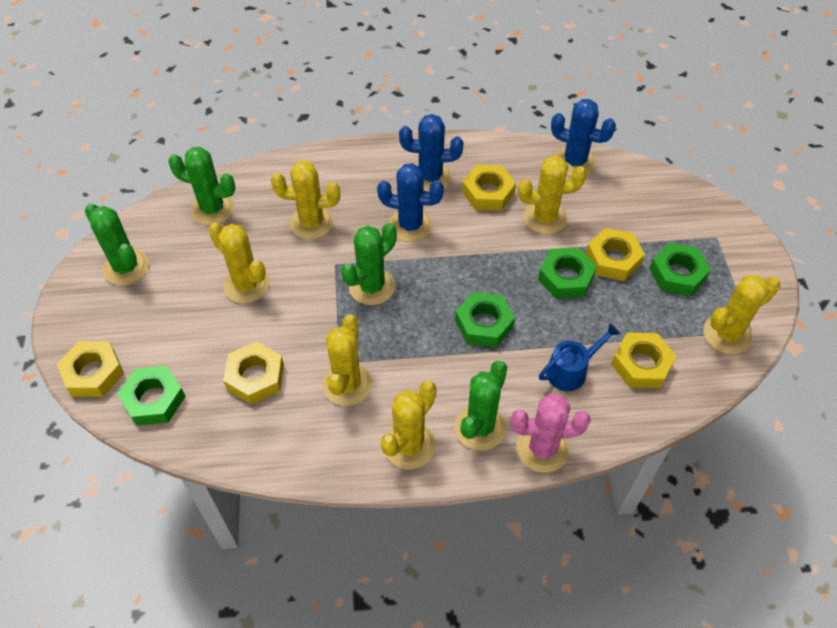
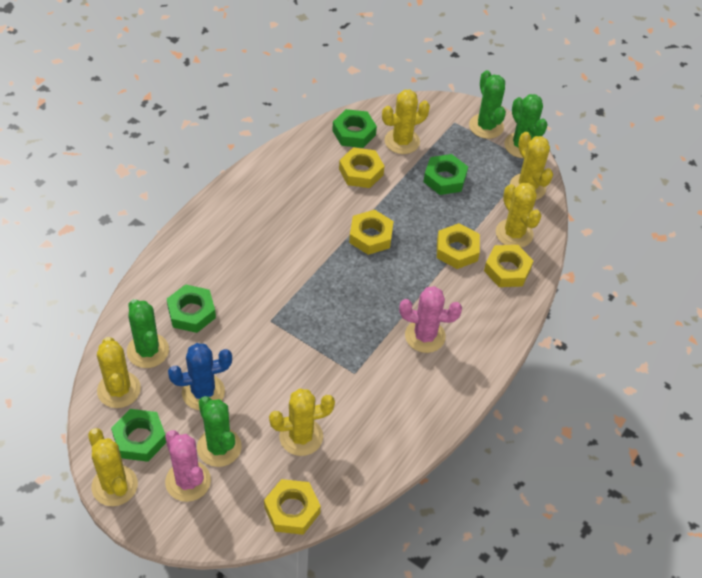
blue cactus: [377,163,444,242] [399,114,463,191] [551,99,616,176] = 3 -> [168,343,232,410] = 1
blue watering can: [539,323,620,391] = 1 -> none = 0
pink cactus: [511,393,591,473] = 1 -> [165,430,211,502] [399,286,462,353] = 2

